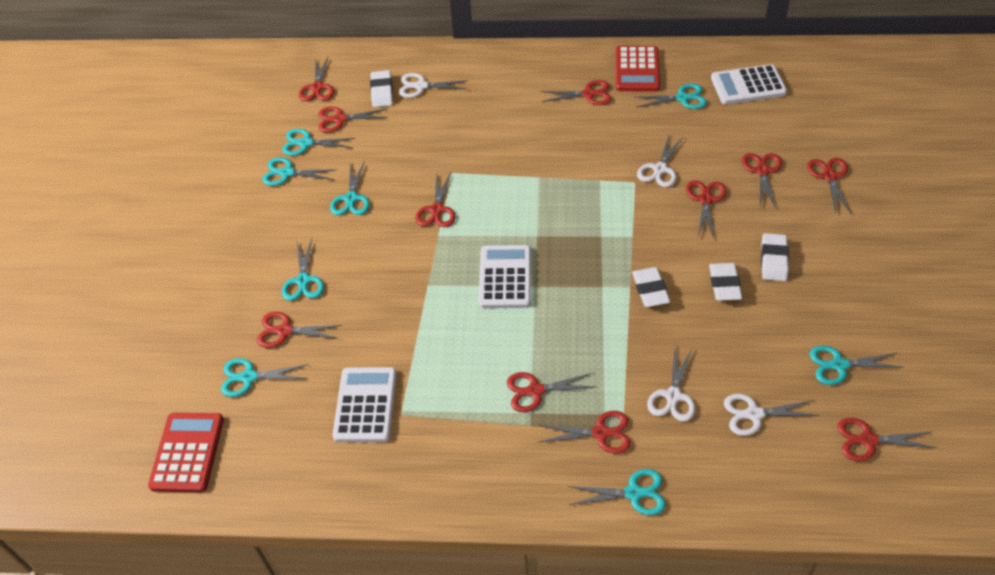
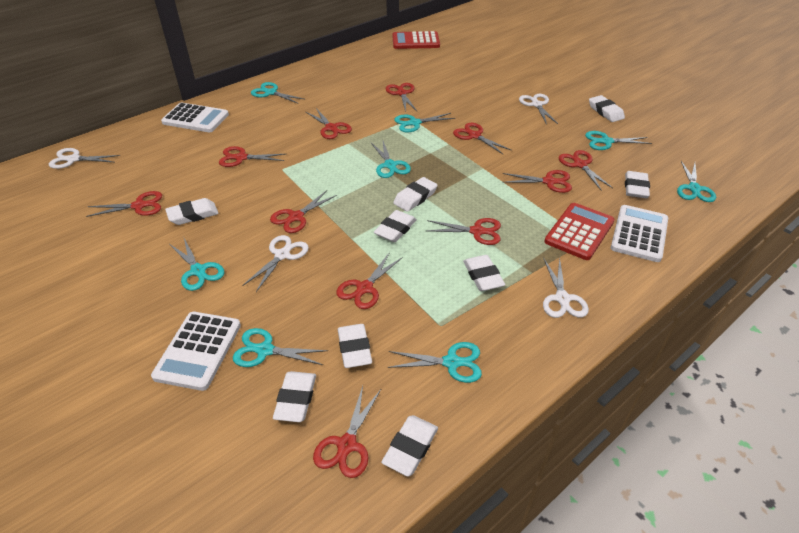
white eraser: [370,70,393,107] [632,267,670,307] [709,263,742,301] [761,233,789,281] = 4 -> [165,198,219,225] [273,371,316,422] [338,324,372,368] [374,210,417,242] [381,415,438,476] [393,177,438,212] [463,255,505,291] [589,95,625,122] [625,171,650,198] = 9

